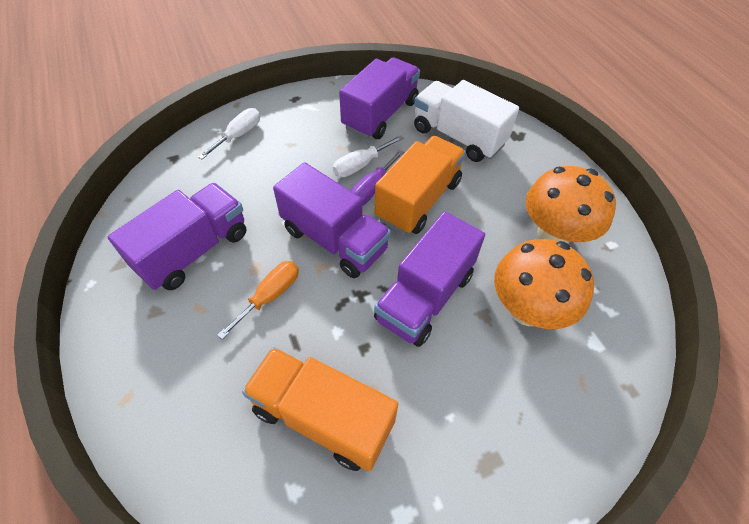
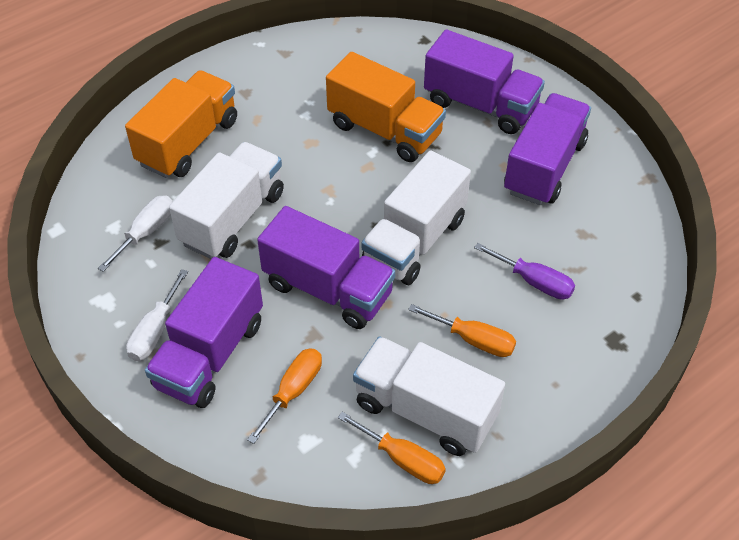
orange mushroom: [494,239,594,329] [526,166,616,244] = 2 -> none = 0
orange screwdriver: [217,261,299,340] = 1 -> [247,348,322,444] [338,412,446,484] [408,304,516,357] = 3
white truck: [414,80,519,162] = 1 -> [169,142,284,259] [353,336,505,456] [362,150,471,285] = 3

